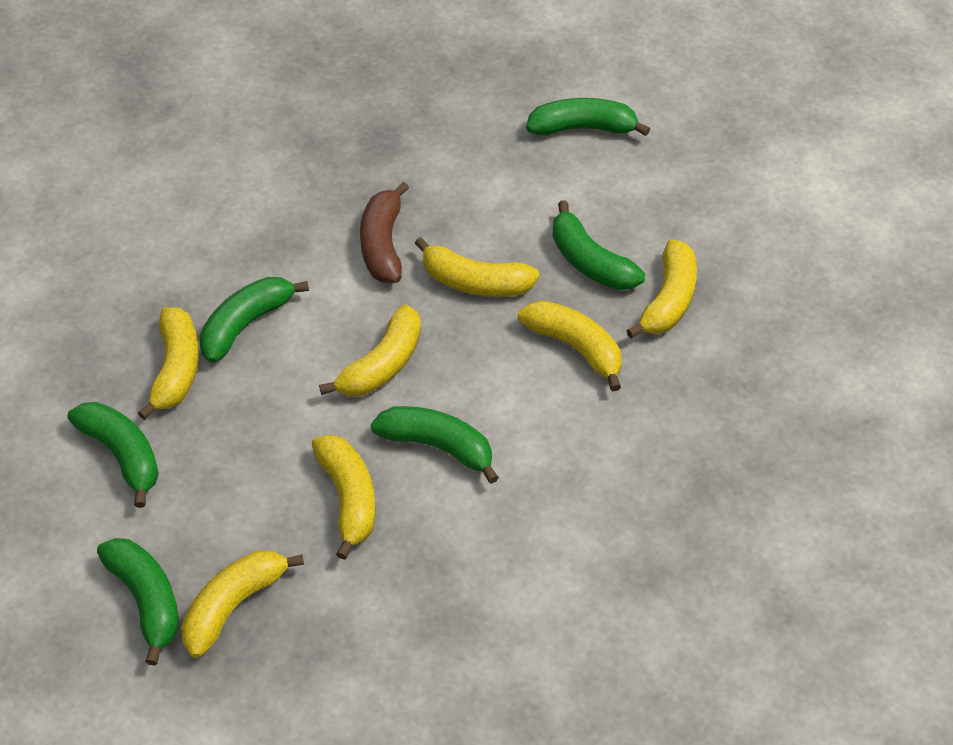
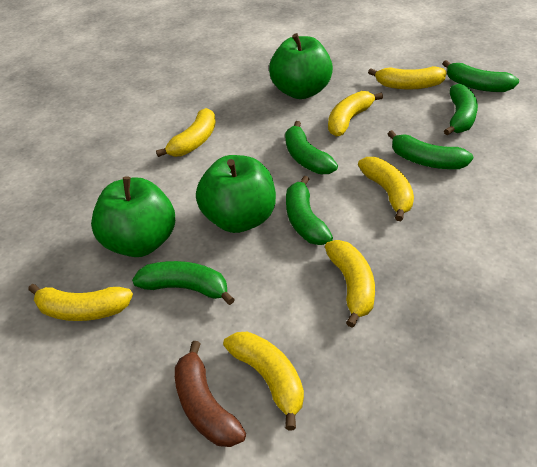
green apple: none = 0 -> [91,176,175,257] [196,155,276,233] [269,33,333,99] = 3

